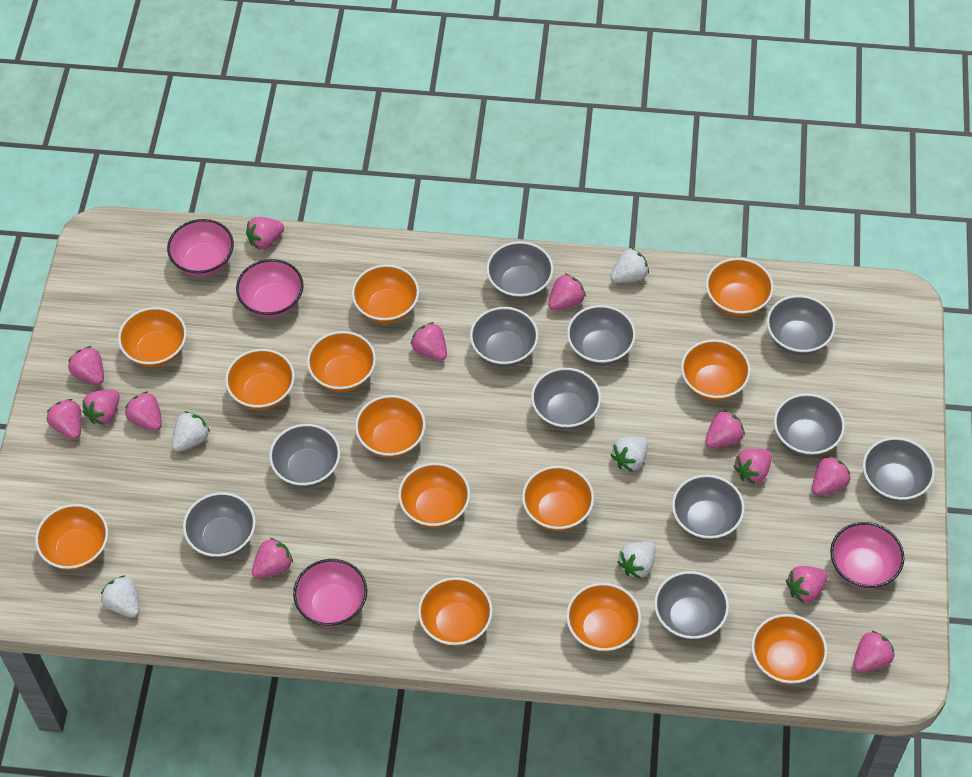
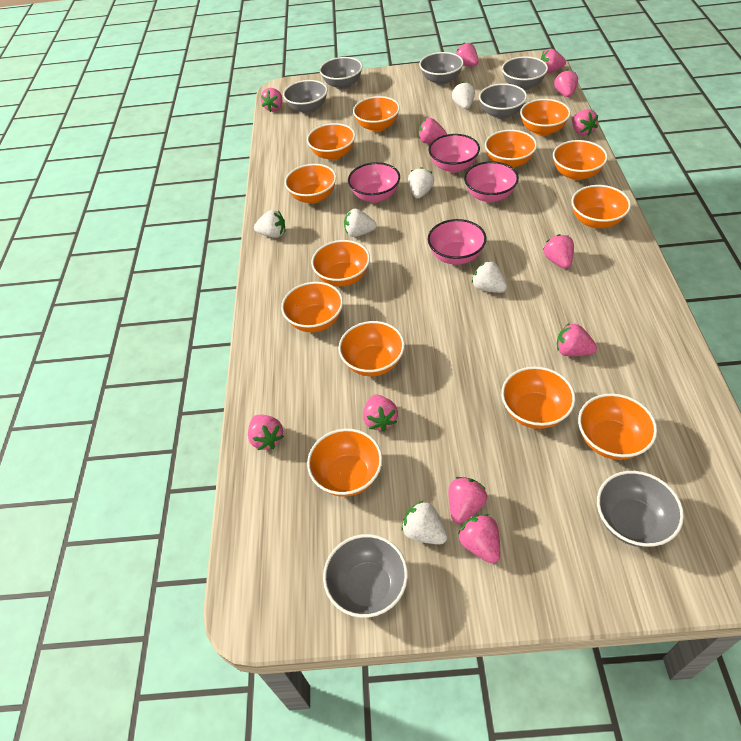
grey bowl: [183,492,256,558] [269,424,340,488] [470,307,538,367] [486,241,554,300] [531,368,601,430] [567,305,636,365] [654,571,729,640] [672,475,745,540] [767,295,836,355] [774,393,845,457] [863,437,935,502] = 11 -> [283,80,328,114] [319,57,362,89] [323,534,408,618] [419,52,464,85] [479,83,527,119] [502,56,548,90] [597,471,684,547] = 7
pink strawberry: [47,399,82,439] [68,346,104,385] [82,390,120,425] [125,391,162,431] [246,217,284,250] [252,538,293,578] [411,322,447,361] [548,273,586,310] [705,410,745,448] [733,449,772,484] [786,566,828,603] [812,456,851,496] [853,630,895,673] = 13 -> [248,415,284,450] [261,88,283,112] [363,395,398,432] [419,118,447,143] [448,477,487,524] [456,42,479,66] [458,514,500,563] [541,49,566,73] [544,234,574,269] [554,69,578,97] [557,323,597,356] [572,109,598,136] = 12
white strawberry: [101,575,140,617] [172,411,210,452] [611,248,649,283] [611,436,648,472] [617,541,656,579] = 5 -> [254,210,285,238] [344,209,376,237] [402,500,448,544] [408,167,434,199] [452,81,475,109] [472,261,507,293] = 6

